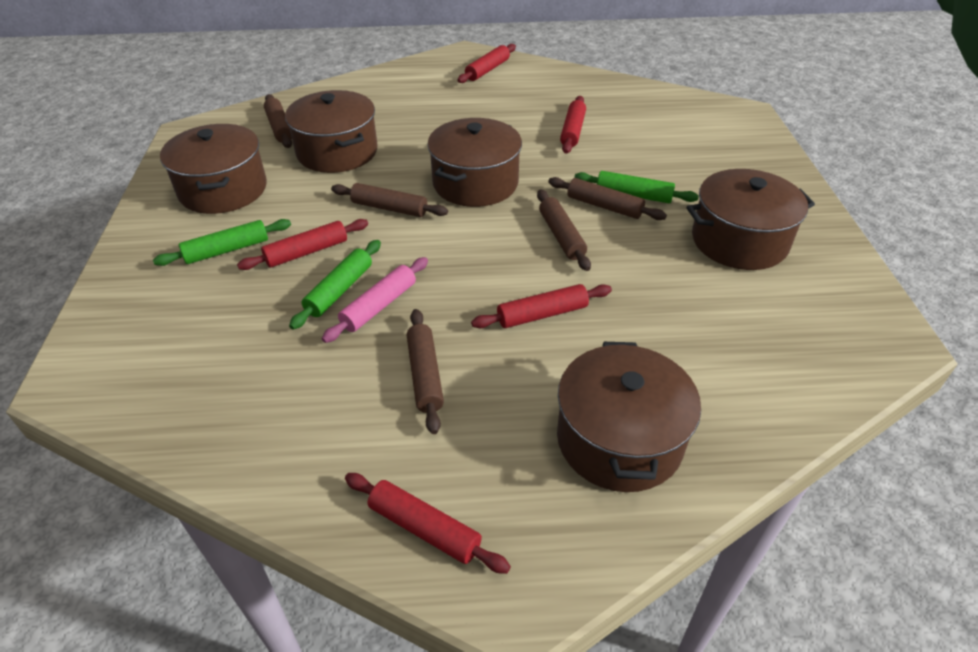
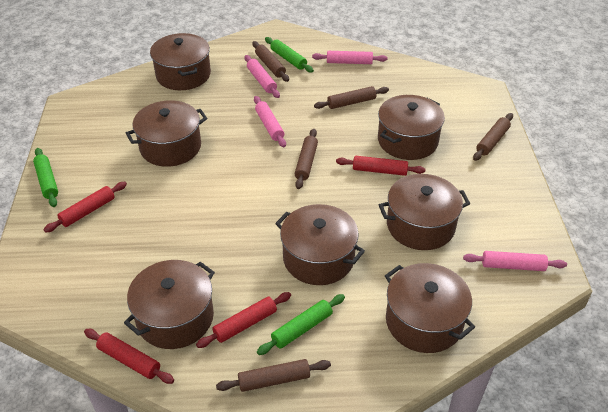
brown pot: [160,124,267,214] [285,90,378,173] [427,118,522,207] [557,342,701,492] [686,169,815,270] = 5 -> [124,260,215,349] [126,100,207,167] [150,33,211,90] [275,204,365,285] [378,95,445,160] [379,174,470,250] [385,263,475,353] = 7
pink rolling pin: [322,257,428,343] = 1 -> [244,55,280,98] [254,96,286,147] [312,51,388,64] [463,251,567,271] = 4
red rolling pin: [237,219,368,270] [345,473,511,574] [458,44,516,83] [471,284,612,328] [560,96,586,154] = 5 -> [43,182,127,233] [84,329,174,384] [196,292,291,348] [336,156,425,176] = 4

